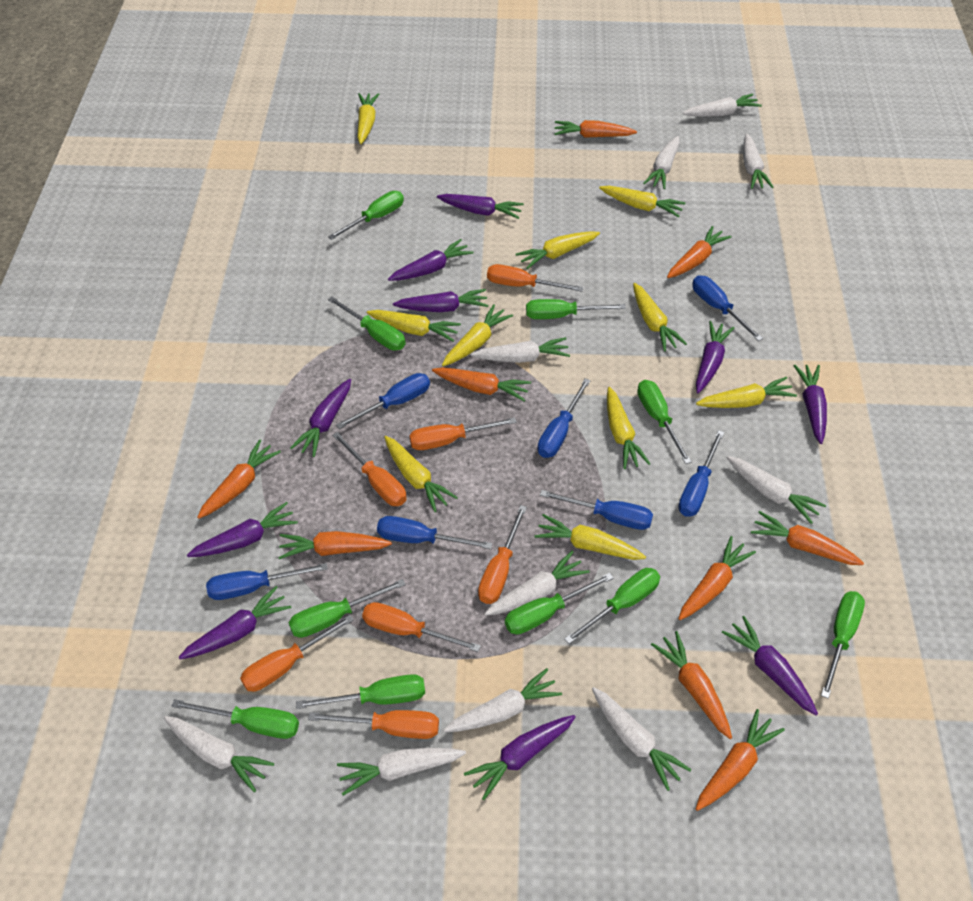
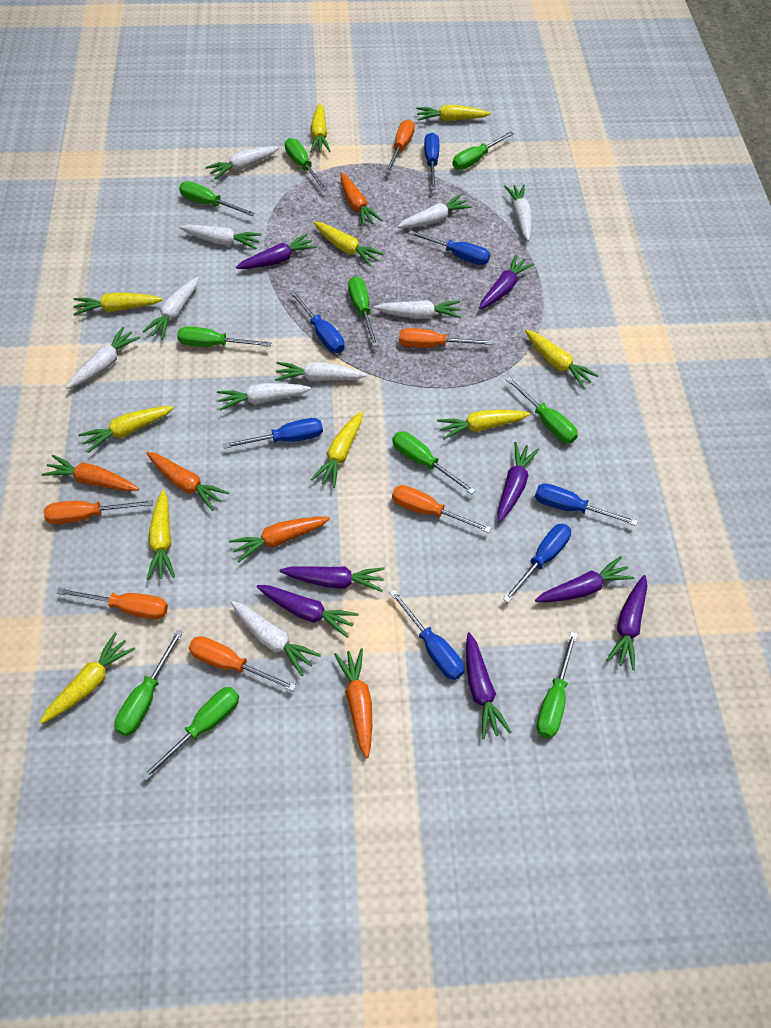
orange carrot: [197,439,281,519] [278,531,392,559] [432,367,531,402] [554,120,637,138] [651,631,732,739] [667,226,732,278] [678,536,756,620] [696,709,785,811] [751,511,864,565] = 9 -> [41,455,139,491] [147,452,229,511] [229,517,330,563] [334,648,372,758] [341,173,382,227] = 5
orange screwdriver: [240,615,354,692] [308,710,439,739] [332,432,407,506] [362,602,481,652] [409,417,517,450] [478,505,527,604] [487,264,583,292] = 7 -> [44,500,153,524] [57,588,168,619] [189,636,296,691] [385,119,415,173] [392,485,491,533] [399,328,492,348] = 6
purple carrot: [178,586,292,659] [187,502,298,557] [290,379,351,457] [388,239,473,281] [393,289,489,312] [437,194,524,219] [464,715,576,800] [696,321,735,393] [722,616,818,716] [793,365,827,444] = 10 -> [236,234,317,269] [257,585,358,638] [280,566,385,592] [466,632,511,739] [479,255,534,309] [498,442,539,522] [535,556,634,602] [606,575,647,670] = 8

